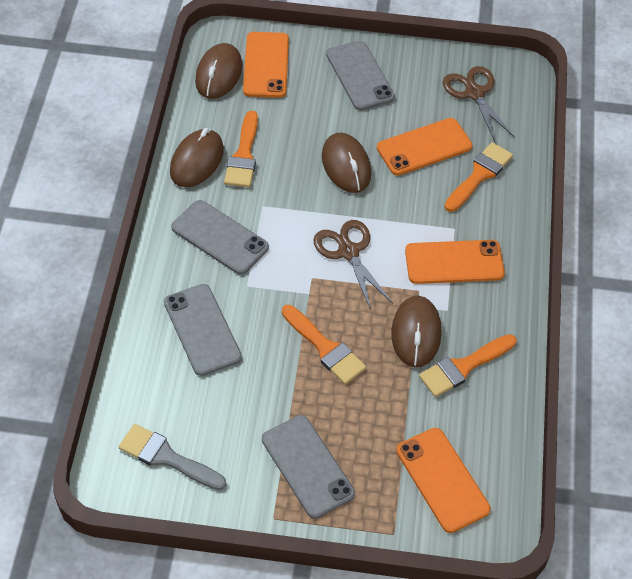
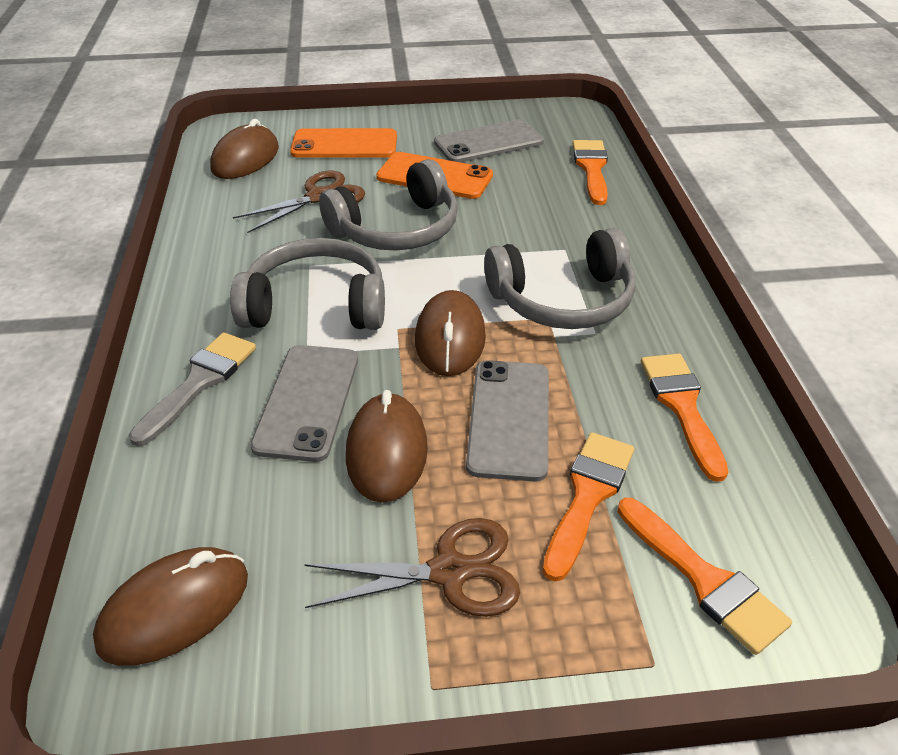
grey headphones: none = 0 -> [230,238,385,330] [319,159,458,250] [484,228,636,329] = 3
grey phone: [164,284,242,376] [171,200,269,275] [262,415,355,519] [326,41,395,110] = 4 -> [250,345,358,462] [434,119,544,162] [466,360,549,482] = 3
orange phone: [243,32,289,98] [377,118,472,176] [396,428,491,533] [405,240,505,284] = 4 -> [290,128,397,158] [376,152,493,199] = 2

